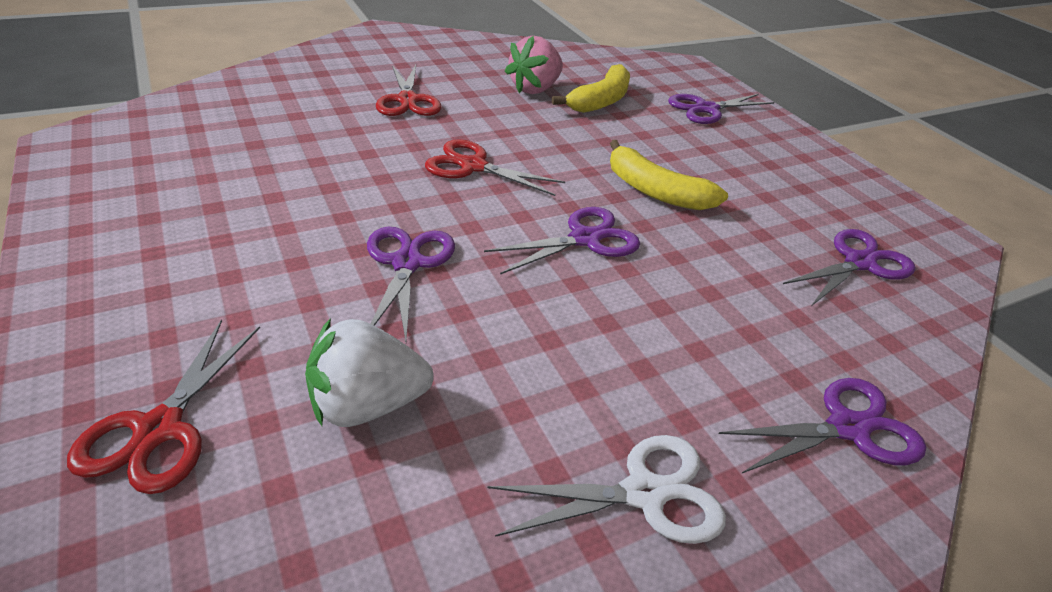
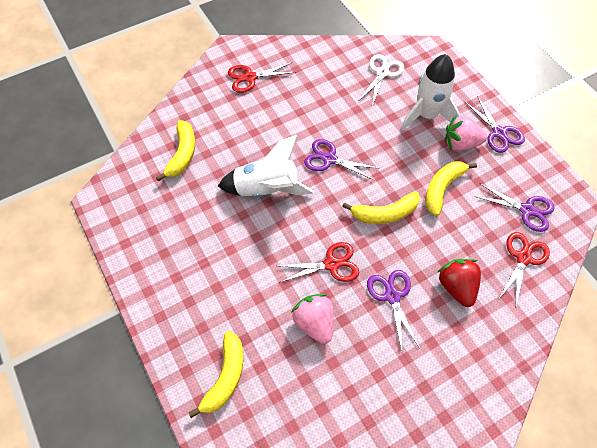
pink strawberry: [505,36,563,94] = 1 -> [291,294,334,344] [445,115,487,152] = 2
purple scissors: [367,227,455,342] [484,207,640,275] [668,94,774,124] [719,378,926,473] [783,229,916,305] = 5 -> [304,139,380,180] [367,270,420,351] [465,96,525,153] [474,183,554,232] = 4
red strawberry: none = 0 -> [438,259,481,307] = 1
white rocket: none = 0 -> [218,134,314,198] [401,54,460,131] = 2
white strawberry: [305,318,434,427] = 1 -> none = 0
yellow banana: [552,64,630,113] [610,140,728,210] = 2 -> [156,120,195,182] [188,331,243,418] [342,191,420,224] [425,161,477,216] = 4

